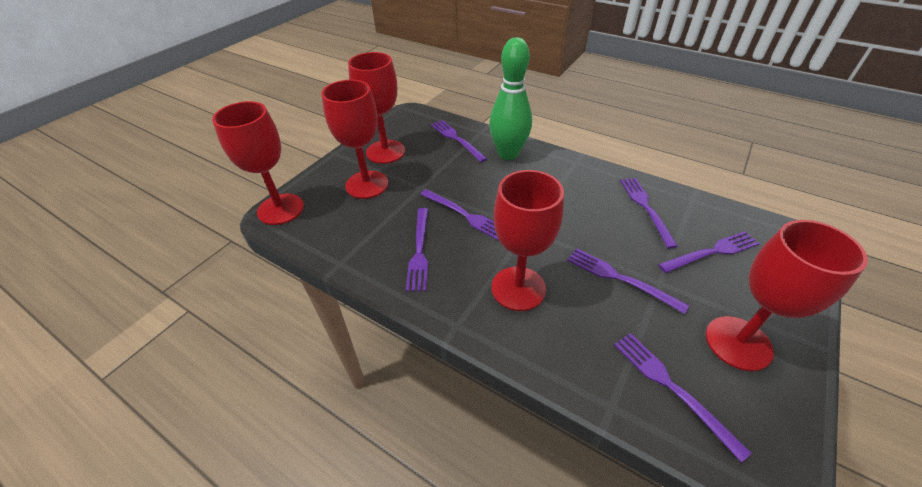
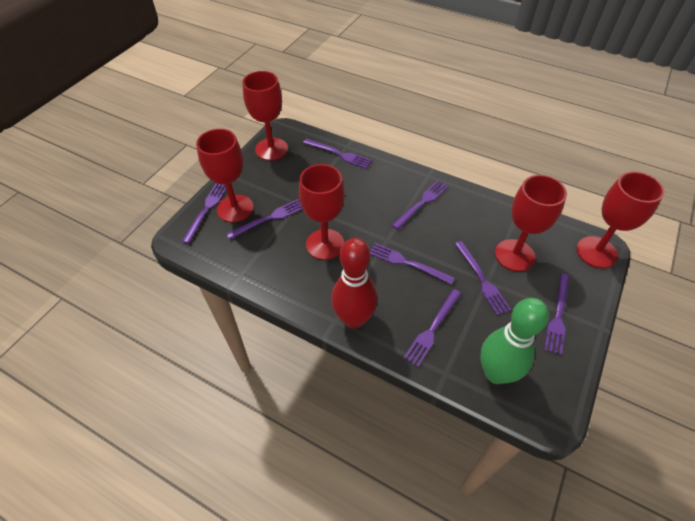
purple fork: [406,208,428,292] [420,189,499,240] [431,120,487,162] [567,248,689,314] [614,333,752,463] [620,178,678,248] [658,231,760,273] = 7 -> [182,183,226,244] [226,199,302,240] [303,139,372,169] [370,243,455,285] [392,180,448,230] [403,289,461,367] [455,241,511,315] [544,273,570,355] = 8
red bowling pin: none = 0 -> [331,238,378,328] = 1

